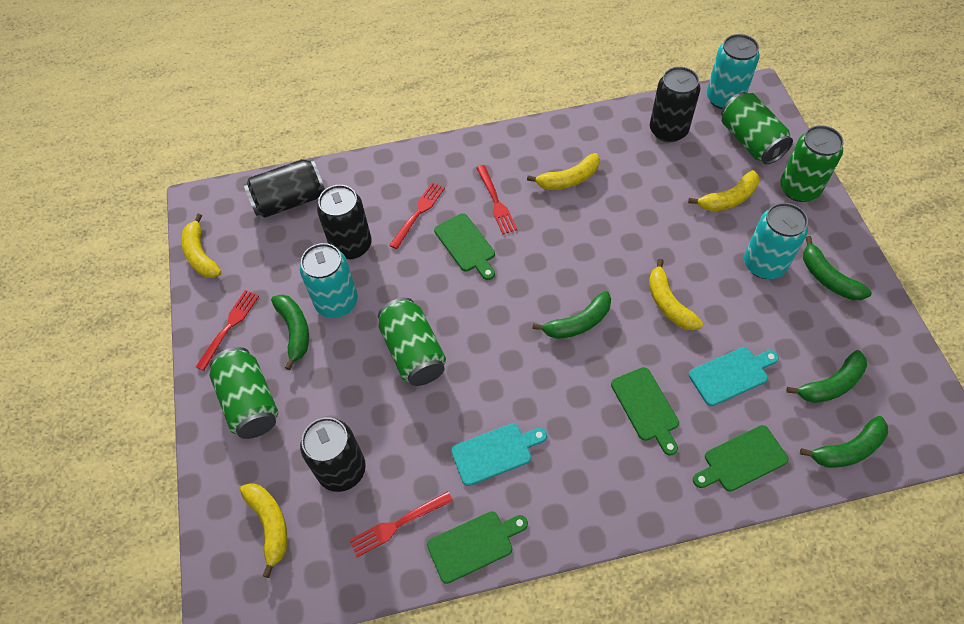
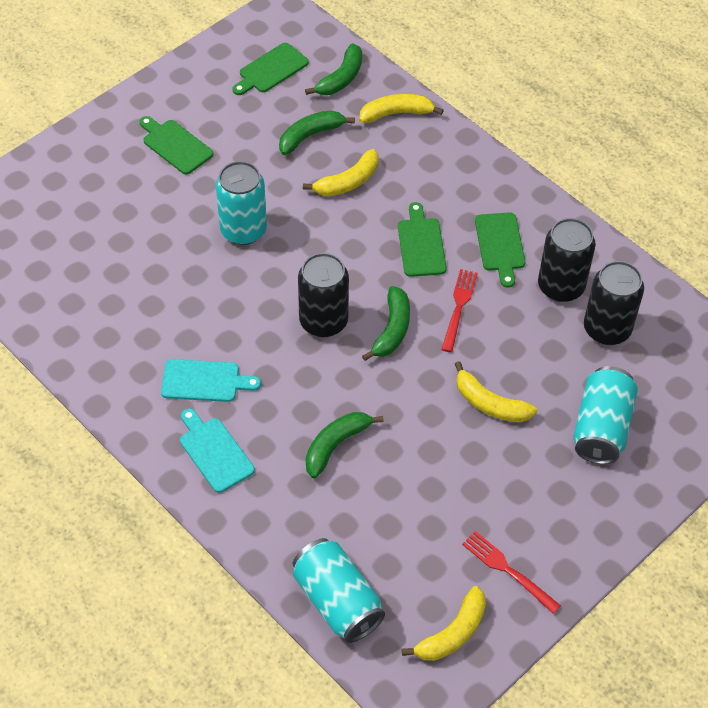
black can: [244,159,325,218] [300,417,366,492] [317,185,372,259] [650,67,700,142] = 4 -> [298,253,349,337] [538,218,596,302] [584,261,644,345] = 3
green banana: [271,294,309,370] [532,291,611,339] [786,350,867,403] [800,416,888,468] [803,236,872,300] = 5 -> [279,110,355,155] [305,43,362,95] [306,412,384,478] [362,286,410,361] = 4
green can: [209,347,278,439] [378,298,446,386] [721,92,793,164] [780,125,844,202] = 4 -> none = 0
red fork: [196,290,259,371] [349,491,453,557] [389,182,445,249] [476,165,517,234] = 4 -> [441,269,478,352] [462,531,561,614] = 2
yellow banana: [181,214,221,278] [240,483,287,578] [527,153,600,190] [649,259,703,331] [688,170,759,212] = 5 -> [303,149,379,196] [359,94,444,123] [402,586,486,661] [455,361,537,422] = 4

